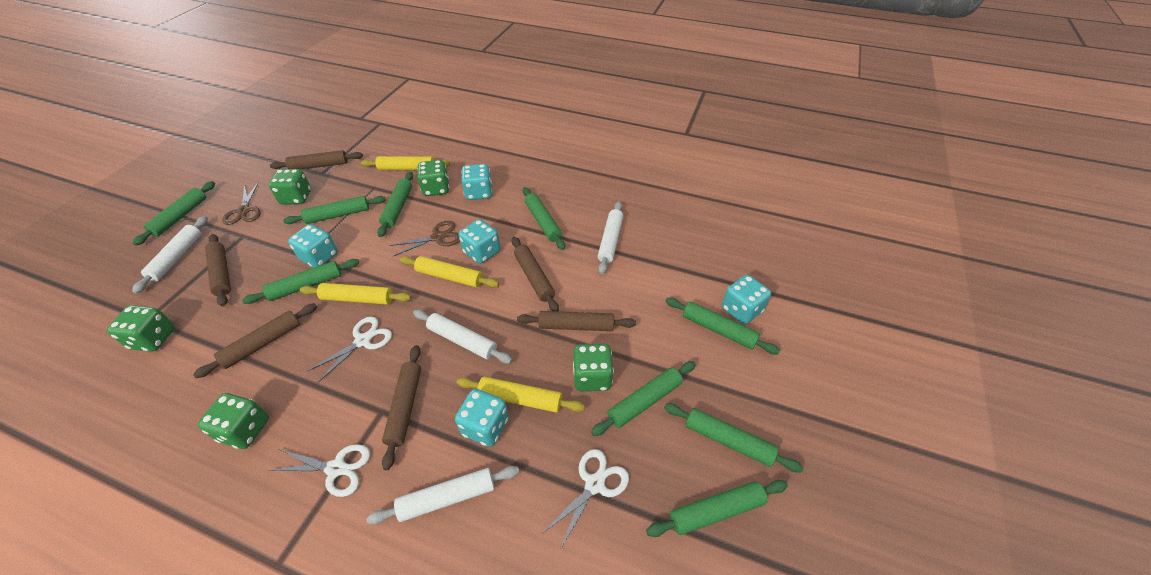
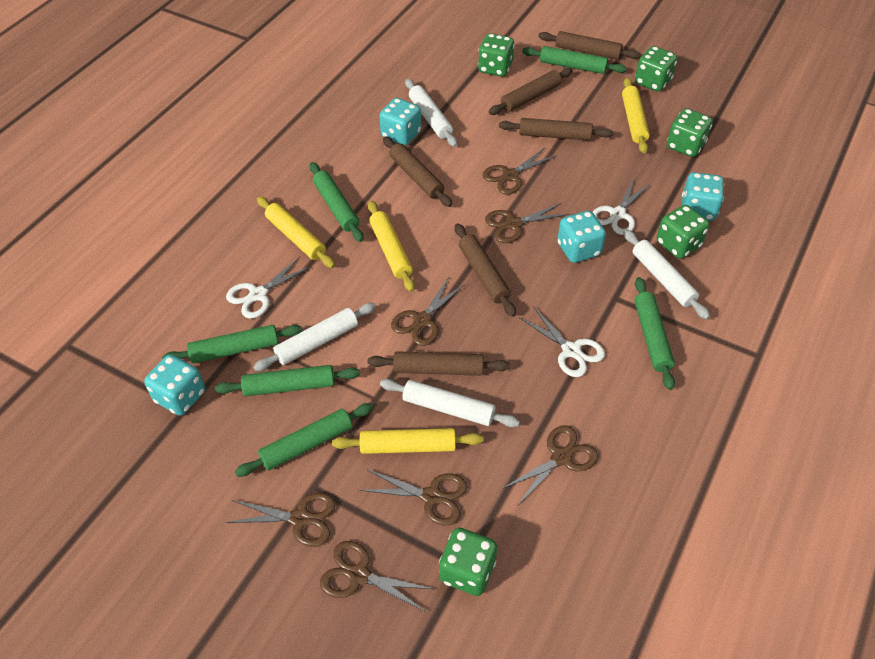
brown scissors: [222,181,261,225] [389,221,460,256] = 2 -> [226,493,336,547] [320,541,434,612] [360,470,467,526] [391,277,465,346] [482,147,557,194] [485,203,570,243] [502,425,598,505] = 7
green rolling pin: [133,181,215,245] [242,259,359,304] [283,196,386,224] [377,172,413,237] [523,187,565,250] [591,361,696,436] [646,480,788,537] [664,403,804,473] [666,298,780,354] = 9 -> [162,325,302,363] [215,365,360,396] [235,403,373,477] [310,162,364,242] [522,46,627,74] [634,277,675,390] = 6
turquoise dice: [288,224,338,268] [455,389,509,447] [459,219,500,264] [461,164,492,200] [722,275,771,324] = 5 -> [144,354,205,416] [379,98,421,146] [557,211,606,263] [682,172,724,221] = 4

